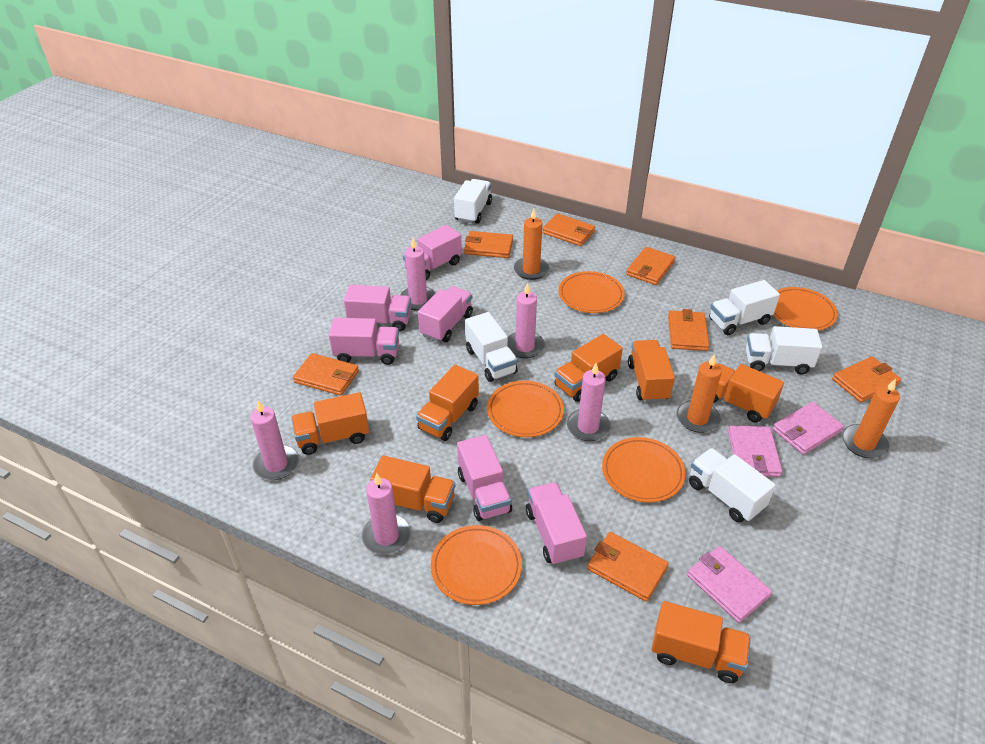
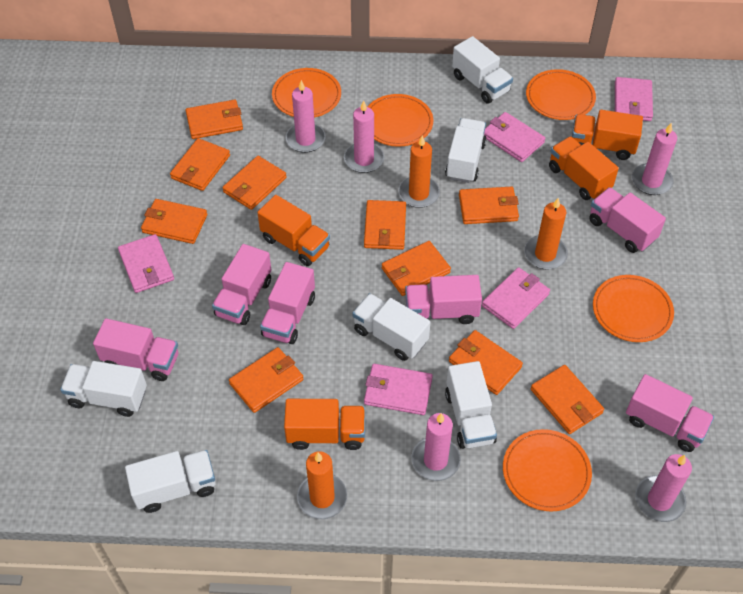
orange truck: [291,392,369,455] [370,456,455,523] [416,365,479,441] [554,334,623,402] [628,340,675,402] [652,601,751,683] [713,363,784,423] = 7 -> [257,195,330,266] [284,399,365,450] [549,136,619,200] [572,110,643,160] = 4
orange wallet: [293,353,359,396] [464,231,513,258] [542,214,595,246] [587,532,669,602] [626,247,675,285] [668,309,710,351] [832,356,901,403] = 7 -> [141,199,207,244] [170,138,230,191] [186,100,243,139] [222,156,287,210] [229,347,304,413] [364,200,406,250] [382,241,451,296] [449,330,523,395] [459,187,519,224] [531,365,604,434] = 10
pink wallet: [687,546,772,623] [728,426,782,477] [773,402,844,455] = 3 -> [118,234,174,293] [364,364,433,415] [482,267,550,329] [484,112,545,162] [615,77,653,121] = 5
white truck: [454,179,492,224] [465,312,518,382] [689,448,776,522] [709,280,780,335] [746,326,822,374] = 5 -> [60,361,147,417] [125,450,215,513] [353,293,430,361] [445,118,487,183] [445,361,497,449] [452,36,513,104] = 6

